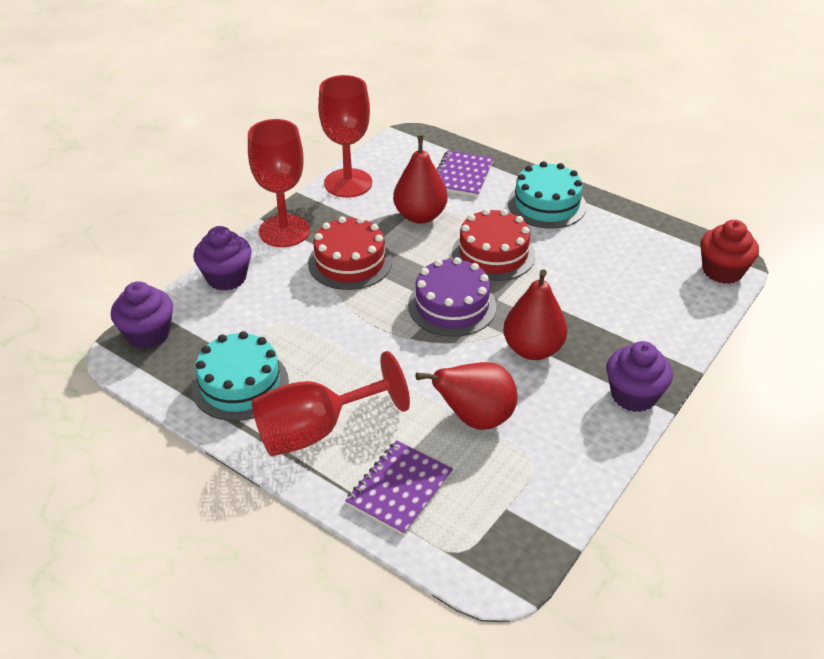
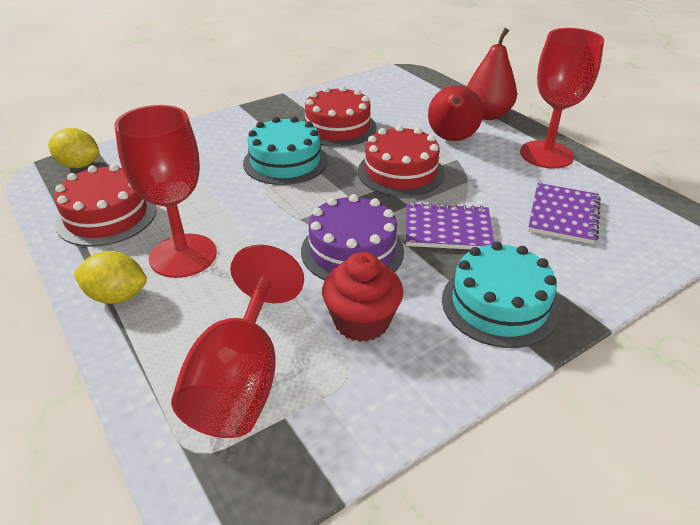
purple cupcake: [111,281,173,349] [193,226,252,291] [606,341,673,412] = 3 -> none = 0
red cake: [308,216,392,290] [452,208,535,281] = 2 -> [54,164,156,247] [303,86,377,147] [358,125,444,197] = 3
red pear: [393,135,448,224] [416,362,518,430] [503,269,567,360] = 3 -> [428,85,483,141] [467,28,517,120] = 2
yellow lemon: none = 0 -> [48,128,99,168] [73,251,147,304] = 2

